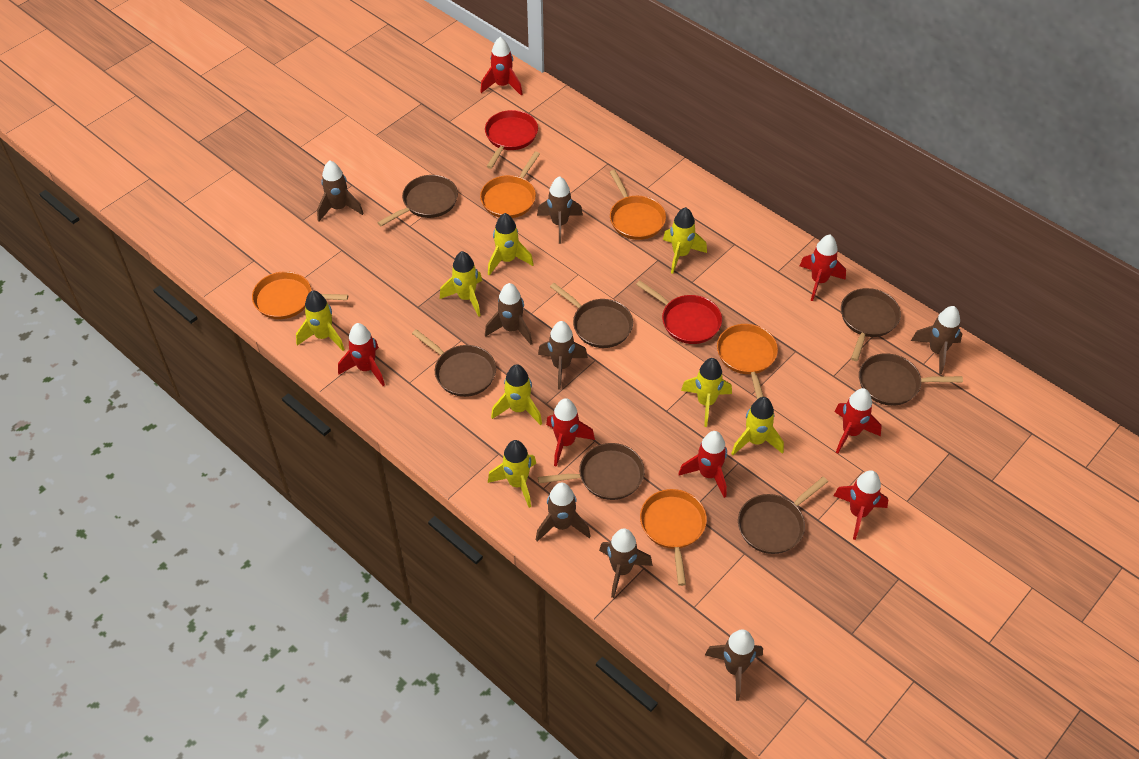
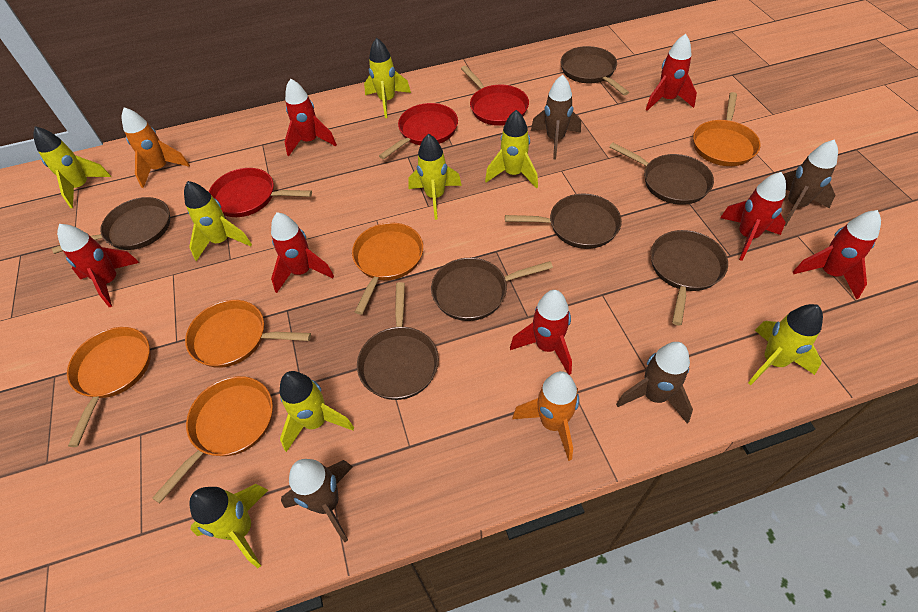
brown rocket: [317,160,364,221] [485,283,533,345] [536,483,590,542] [537,176,583,244] [538,321,588,390] [599,528,653,598] [705,629,763,701] [911,306,962,375] = 8 -> [281,459,353,542] [531,75,581,159] [616,342,693,424] [783,139,838,226] = 4
orange rocket: none = 0 -> [122,107,190,188] [512,371,579,461] = 2
red pan: [485,110,538,169] [636,281,722,344] = 2 -> [209,168,312,217] [379,103,458,159] [461,66,529,126] = 3

